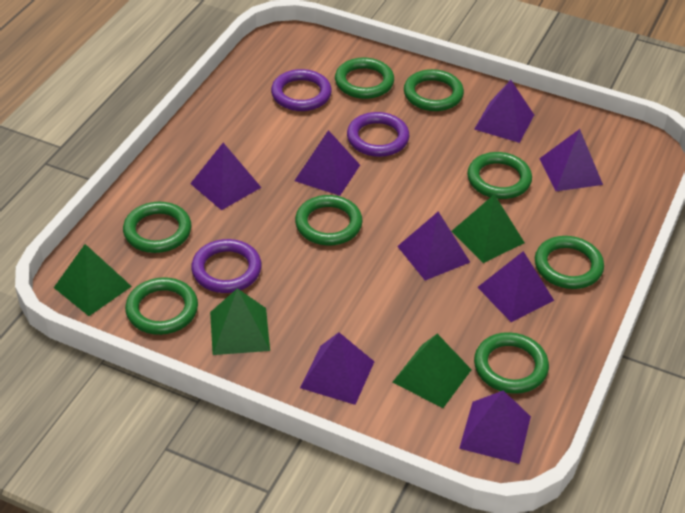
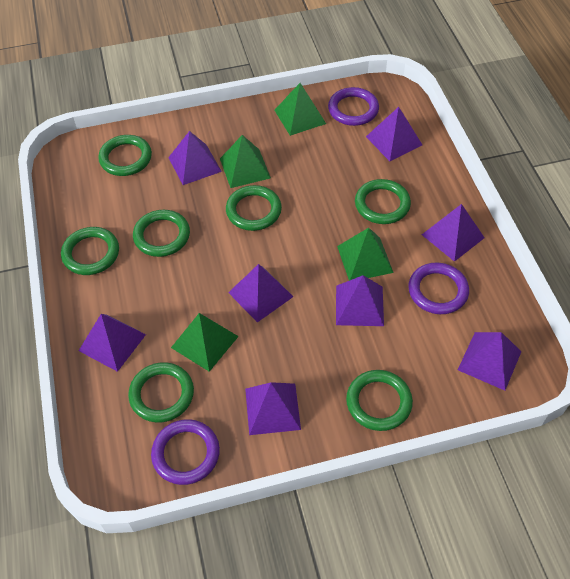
green ring: [123,202,191,253] [125,277,198,335] [295,195,363,245] [335,58,394,99] [404,69,464,111] [467,152,532,199] [474,332,549,394] [535,236,604,289] = 8 -> [61,227,119,275] [98,135,152,176] [128,362,194,423] [133,210,190,257] [226,185,282,231] [346,370,413,431] [355,179,411,224] = 7

